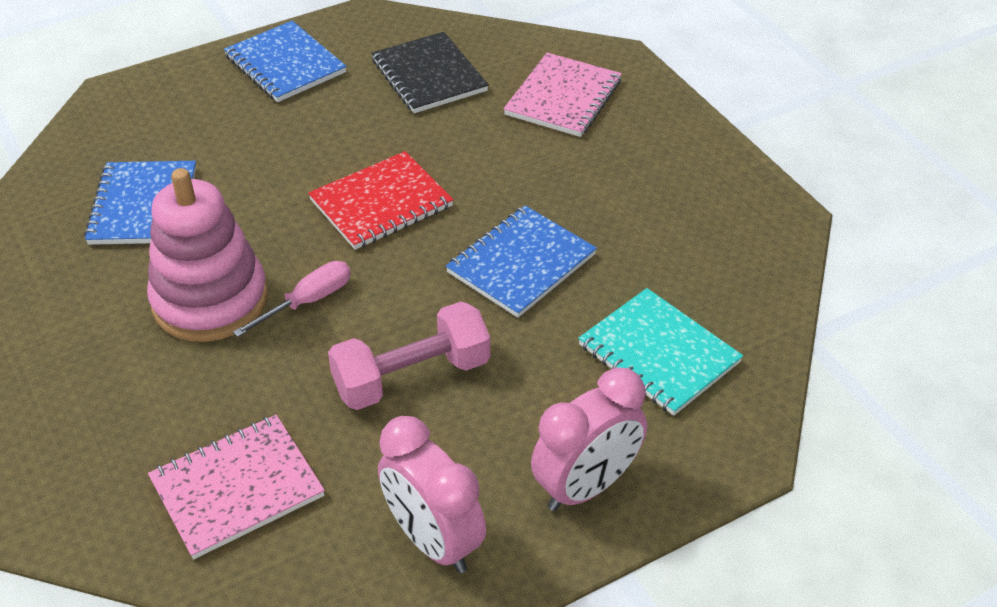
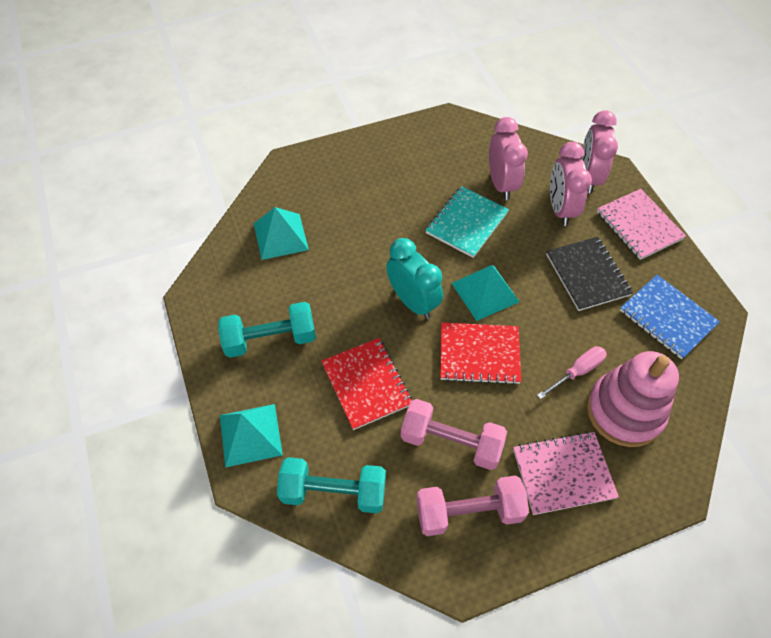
blue notebook: [84,161,196,245] [224,21,347,102] [446,205,597,318] = 3 -> [620,275,720,359] = 1
pink clock: [378,416,486,573] [531,367,647,511] = 2 -> [489,117,528,200] [550,142,592,226] [581,111,618,193] = 3
pink dumbbell: [328,301,490,410] = 1 -> [401,399,507,470] [416,475,529,536] = 2
red notebook: [308,151,454,250] = 1 -> [321,338,412,430] [440,322,521,385] = 2
turquoise clock: none = 0 -> [386,238,443,319] = 1
turquoise dumbbell: none = 0 -> [218,302,316,358] [277,457,386,513] = 2
turquoise pyramid: none = 0 -> [220,404,283,468] [254,207,309,260] [452,265,519,321] = 3

